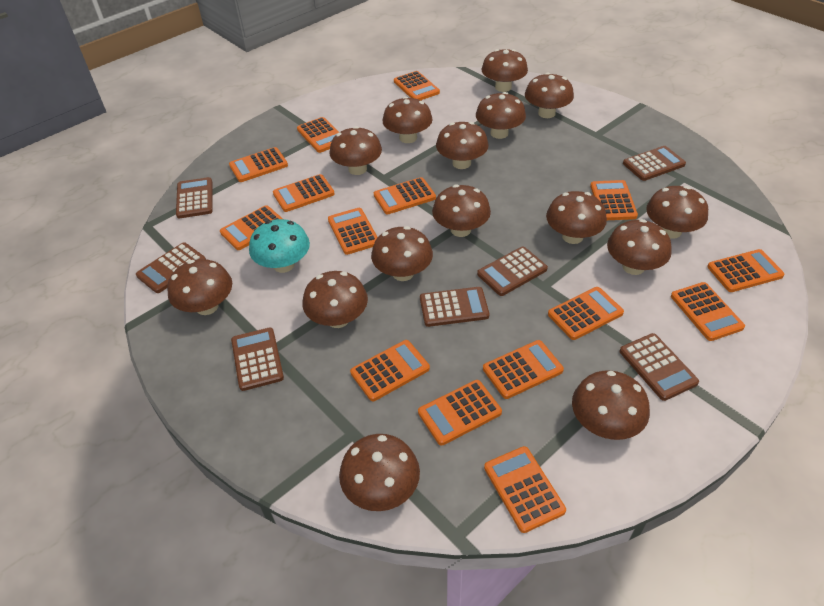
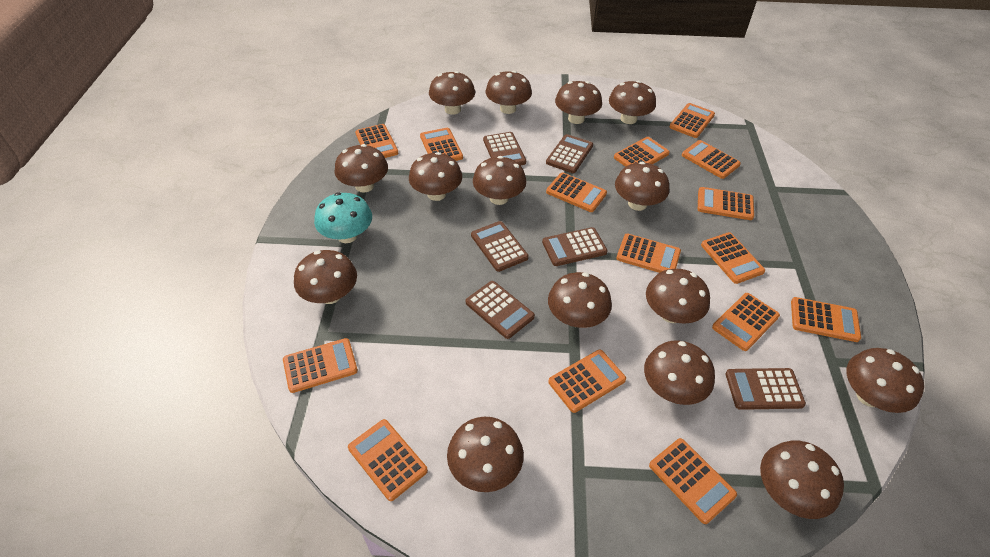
brown calculator: [136,243,206,293] [176,177,213,218] [231,327,284,391] [420,287,489,327] [477,247,548,296] [620,333,699,401] [623,146,686,181] = 7 -> [466,281,535,339] [471,221,529,272] [483,132,526,165] [542,227,608,266] [546,134,593,173] [725,368,806,410] = 6

